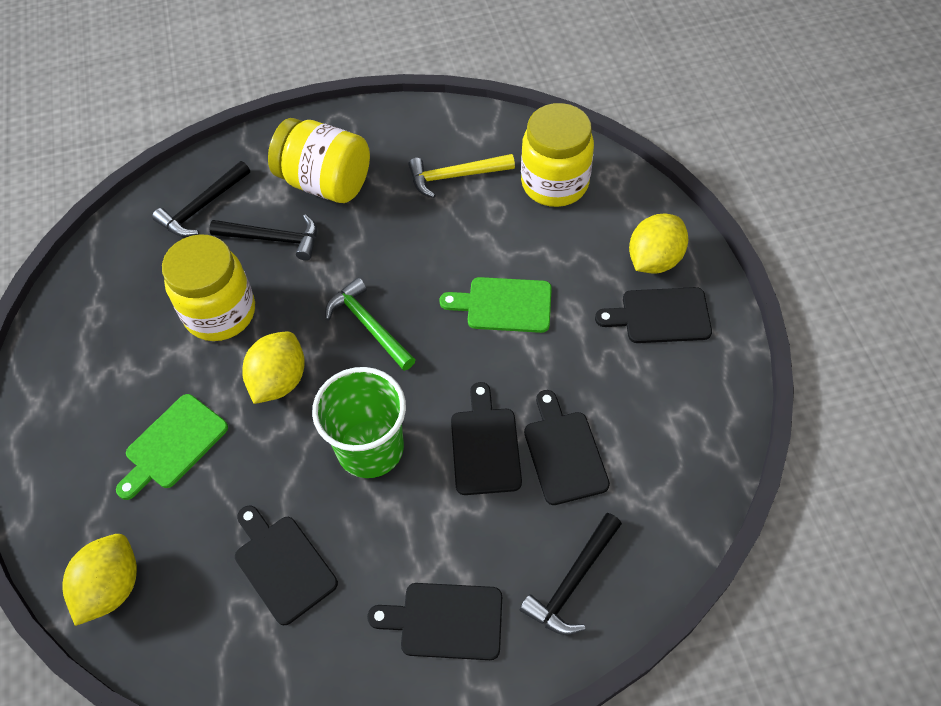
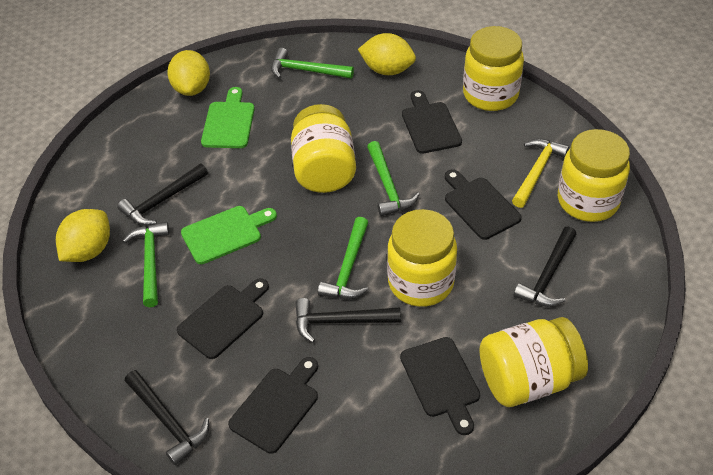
black hammer: [152,161,250,237] [209,214,317,261] [520,513,622,635] = 3 -> [117,164,208,226] [125,370,209,465] [295,298,401,343] [514,227,576,307] = 4
green cup: [312,367,406,478] = 1 -> none = 0
green hammer: [325,278,416,371] = 1 -> [123,222,170,307] [271,48,354,79] [318,217,369,299] [367,141,420,216] = 4
yellow jar: [162,234,255,341] [268,118,370,203] [521,103,594,207] = 3 -> [291,104,356,193] [387,209,457,307] [463,26,524,111] [480,317,588,407] [558,129,630,222] = 5

